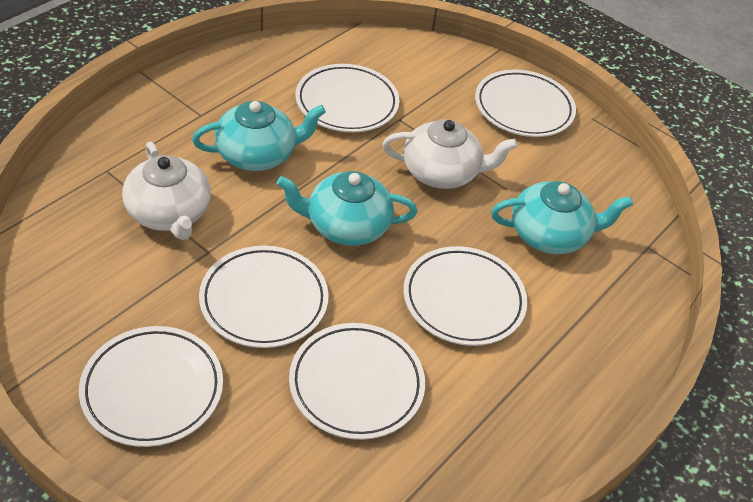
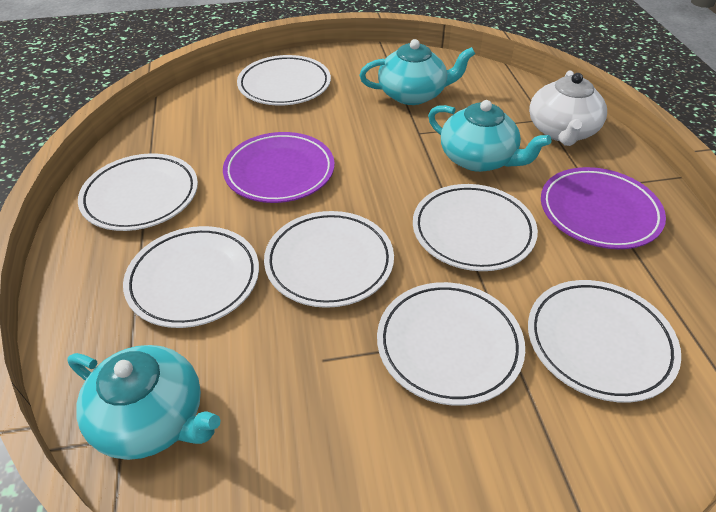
purple plate: none = 0 -> [223,132,335,203] [541,167,666,249] = 2
white plate: [79,326,223,447] [199,246,329,348] [289,323,425,440] [296,64,400,133] [403,246,527,346] [475,70,576,137] = 6 -> [78,153,198,231] [123,226,259,328] [237,55,331,106] [264,211,394,308] [377,282,525,406] [413,184,538,271] [528,280,681,403] = 7
white teapot: [122,142,211,240] [382,119,518,189] = 2 -> [529,70,607,146] = 1

